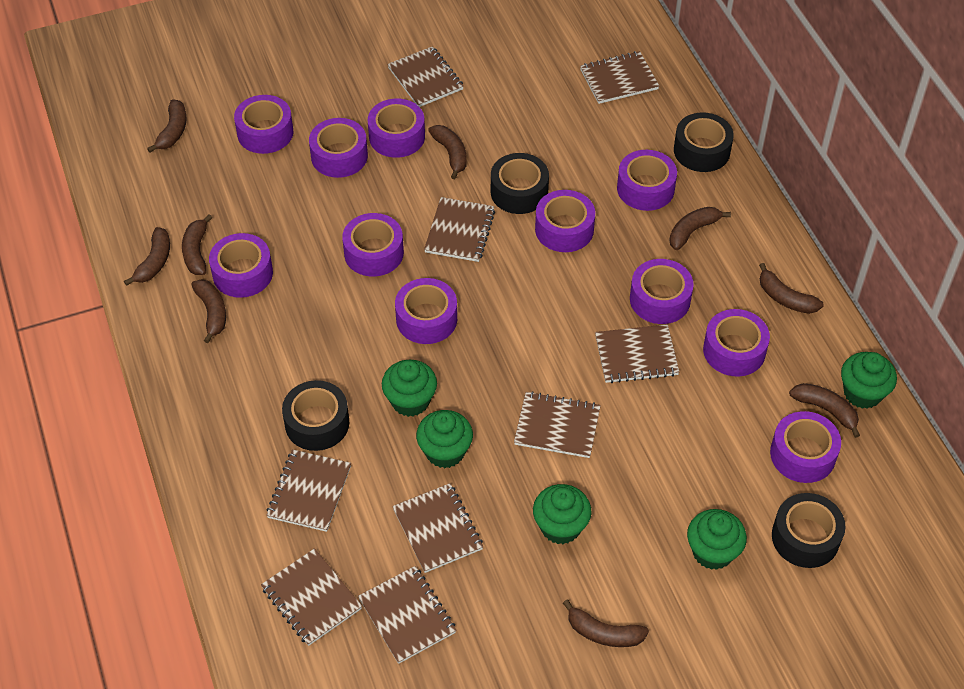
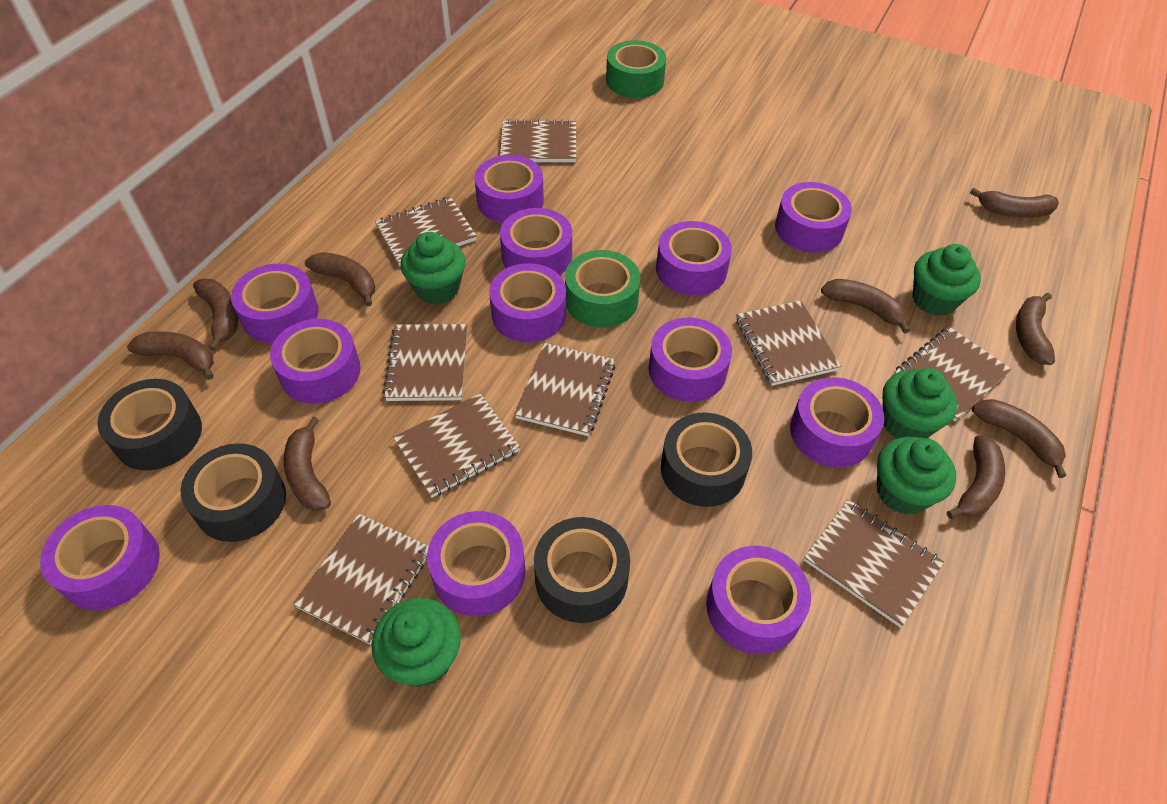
green tape: none = 0 -> [565,250,640,328] [606,40,666,98] = 2
purple tape: [209,233,273,298] [234,95,293,154] [309,118,368,178] [342,213,404,277] [368,99,425,158] [395,278,457,344] [535,190,595,252] [617,150,677,211] [630,259,694,324] [703,309,770,376] [770,411,841,483] = 11 -> [40,505,160,610] [231,264,319,343] [270,319,361,404] [427,511,525,616] [474,155,544,223] [489,263,566,342] [500,208,572,275] [648,318,732,402] [656,221,732,296] [706,546,811,654] [775,182,852,253] [790,377,884,467] = 12

